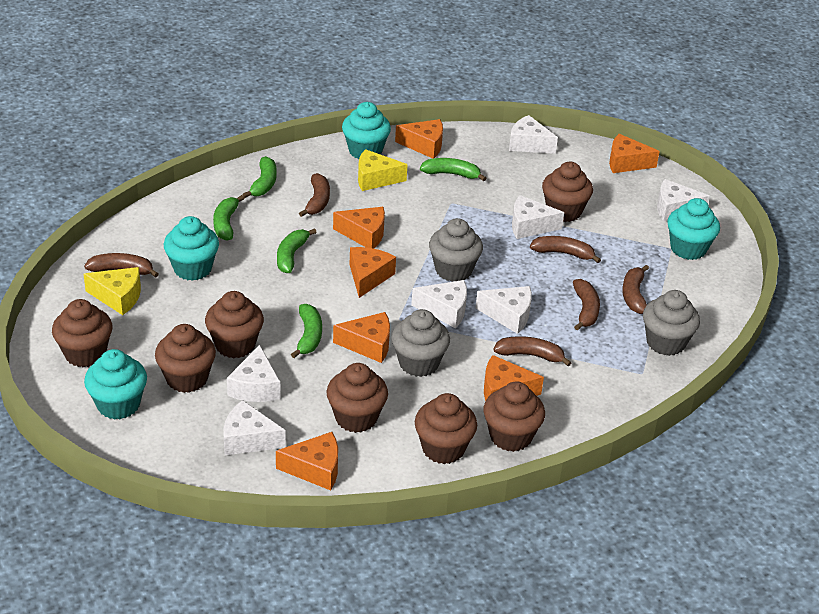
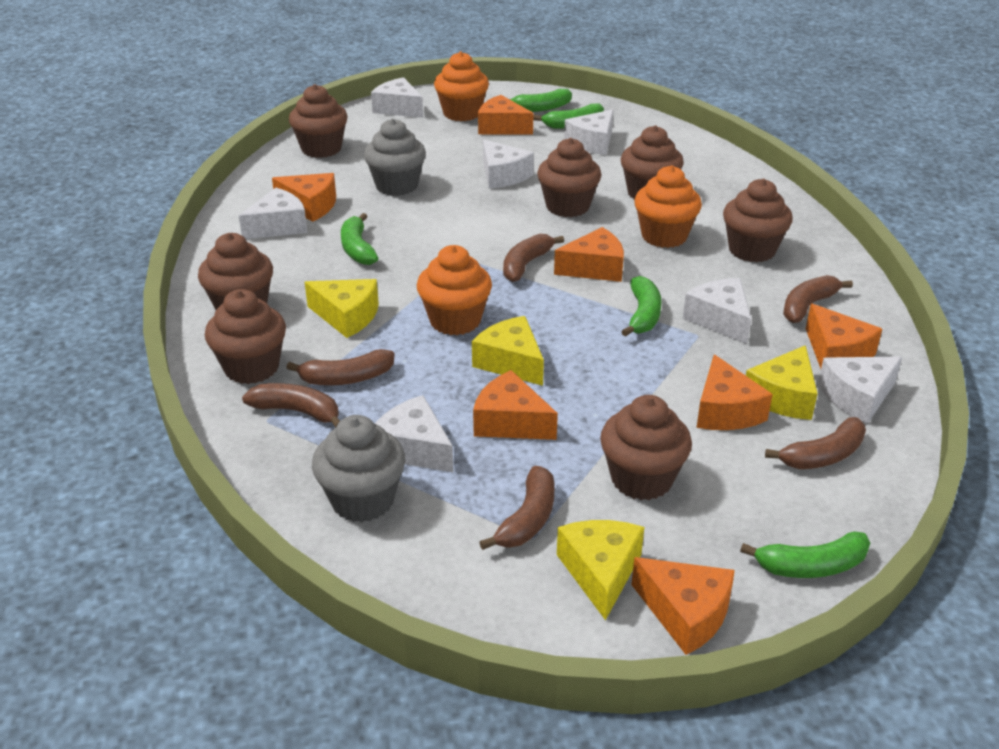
grey cupcake: [391,309,450,377] [429,218,483,282] [643,290,700,356] = 3 -> [312,415,406,522] [364,118,426,196] = 2
orange cupcake: none = 0 -> [417,245,492,335] [434,51,489,121] [634,165,702,248] = 3
turquoise cupcake: [84,349,147,420] [164,216,219,281] [342,102,391,159] [667,198,720,260] = 4 -> none = 0
yellow cheese: [83,267,141,315] [358,149,408,191] = 2 -> [305,279,379,338] [472,316,544,386] [557,520,644,620] [746,345,818,420] = 4

